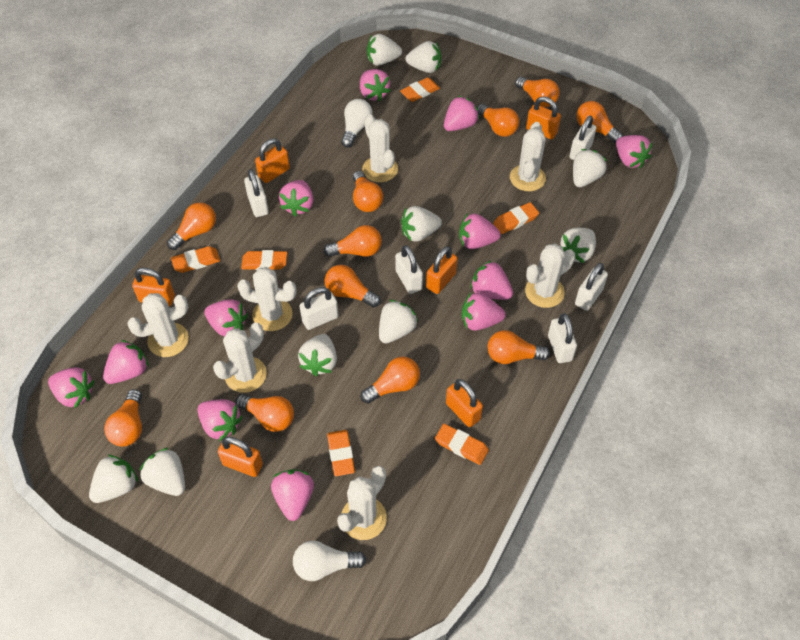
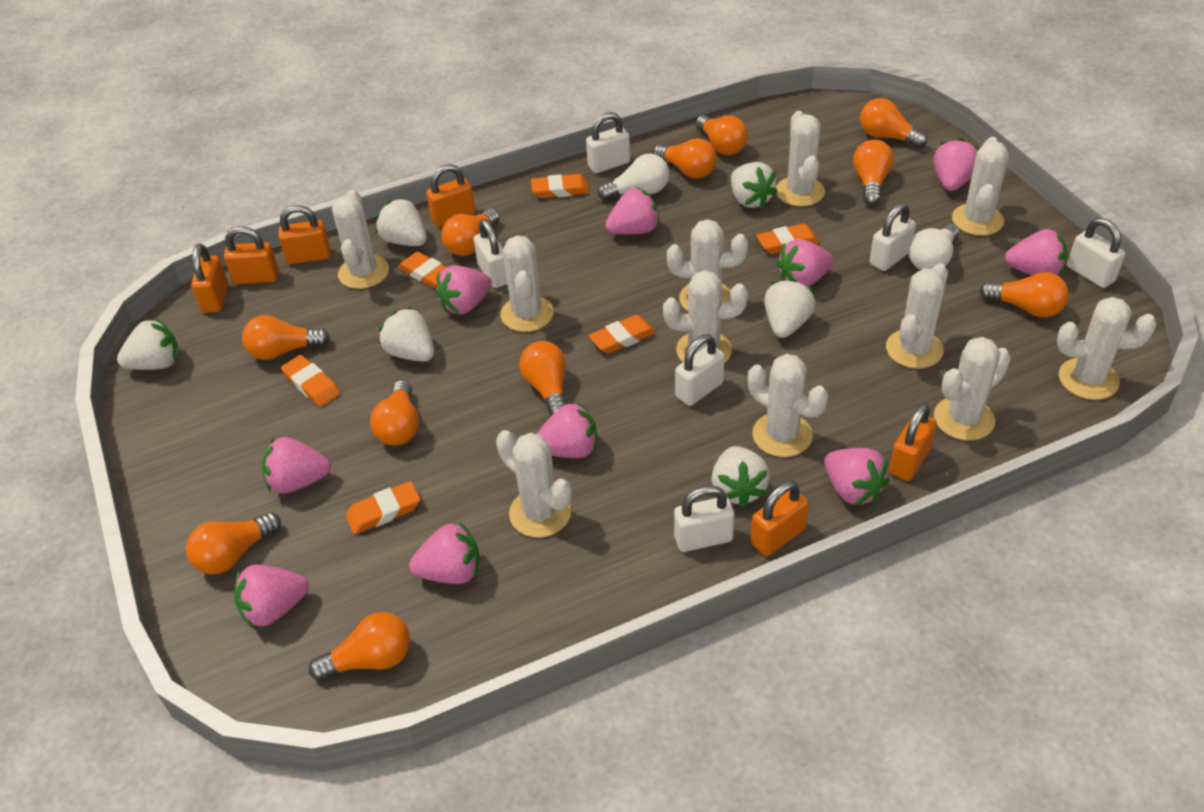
pink strawberry: [48,367,94,408] [103,340,149,384] [197,399,243,441] [204,299,248,337] [271,469,314,521] [279,180,313,216] [360,69,391,102] [444,96,479,131] [459,214,501,249] [462,293,506,331] [470,260,513,300] [616,135,652,168] = 12 -> [234,565,309,628] [262,437,331,494] [409,522,480,584] [436,265,492,315] [537,402,597,458] [605,187,660,235] [777,239,834,286] [824,448,889,506] [933,138,980,191] [1005,229,1068,277] = 10
white cactus: [127,293,189,357] [213,323,267,393] [237,267,296,331] [337,466,387,540] [362,114,398,182] [510,122,546,191] [525,244,575,308] = 7 -> [332,190,389,289] [496,430,572,538] [501,235,554,332] [663,270,748,363] [667,219,748,311] [748,354,828,457] [776,111,825,206] [886,263,948,369] [934,337,1011,441] [952,137,1009,236] [1057,297,1157,400] = 11
white strawberry: [89,454,138,503] [139,448,185,496] [298,334,337,376] [367,34,402,66] [379,300,418,343] [401,206,442,242] [406,41,441,73] [560,228,596,263] [573,149,607,187] = 9 -> [117,318,180,370] [376,198,427,246] [379,307,434,362] [711,446,770,508] [731,162,778,208] [764,279,816,338] = 6

